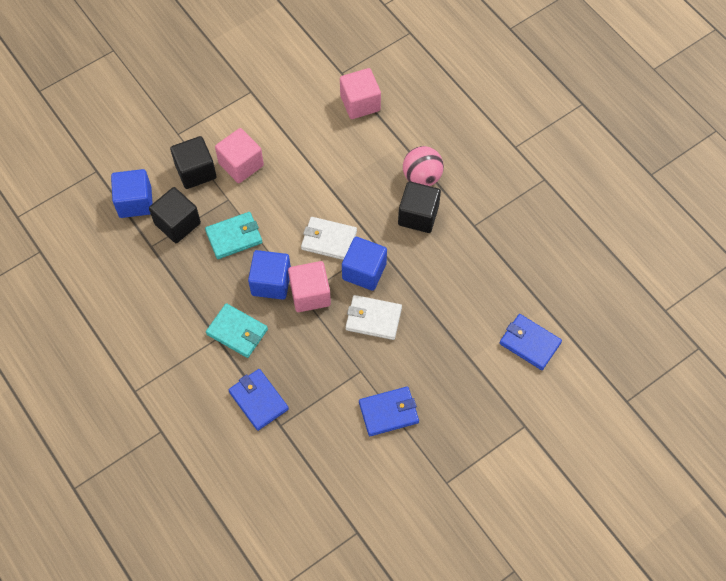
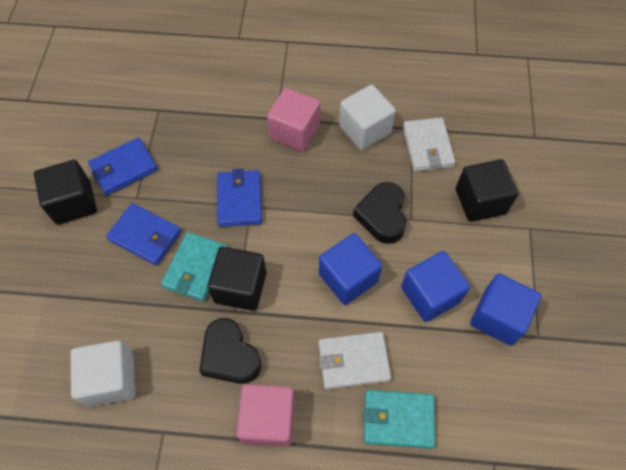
black heart: none = 0 -> [199,318,261,384] [353,182,406,244] = 2
pink ball: [403,146,444,186] = 1 -> none = 0
pink cube: [215,128,264,183] [288,261,331,312] [340,68,381,119] = 3 -> [236,384,295,447] [267,88,320,152] = 2
white cube: none = 0 -> [71,341,136,407] [339,85,396,150] = 2

